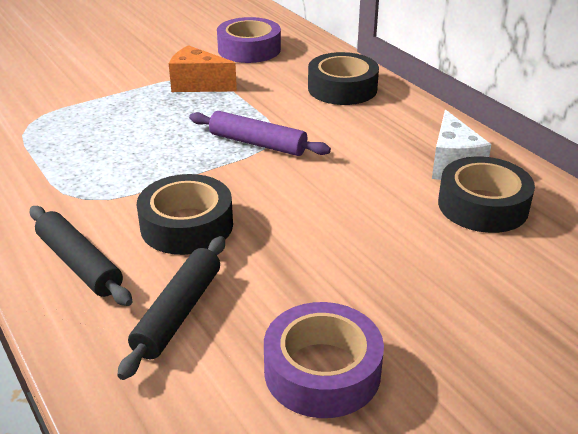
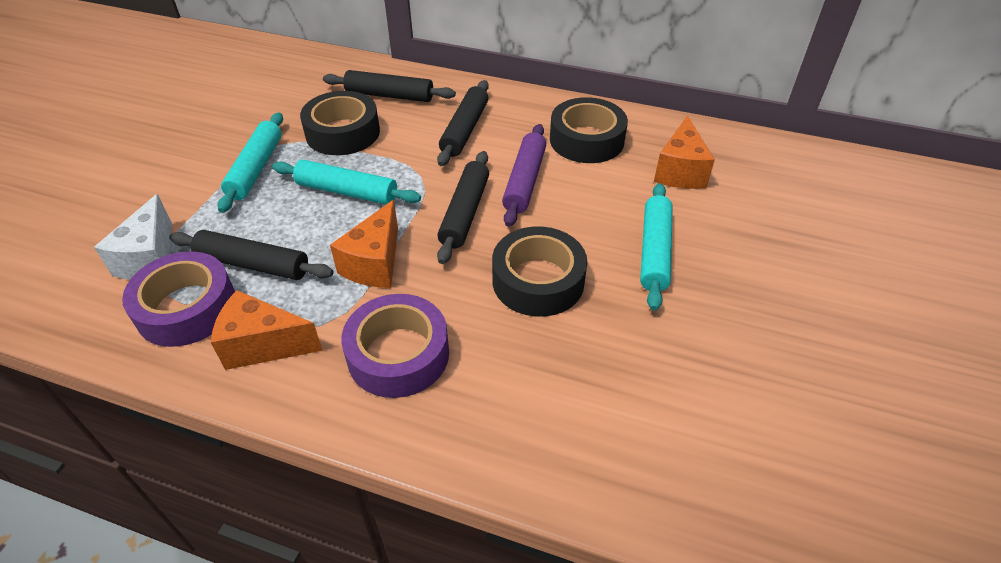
black rolling pin: [30,206,132,306] [117,236,225,380] = 2 -> [169,230,333,280] [323,70,456,102] [437,80,489,166] [437,151,489,264] = 4
orange cheese: [169,45,237,92] = 1 -> [211,290,323,370] [330,200,398,288] [654,115,715,189] = 3
turquoise rolling pin: none = 0 -> [218,112,283,213] [272,159,421,204] [640,183,673,311] = 3

